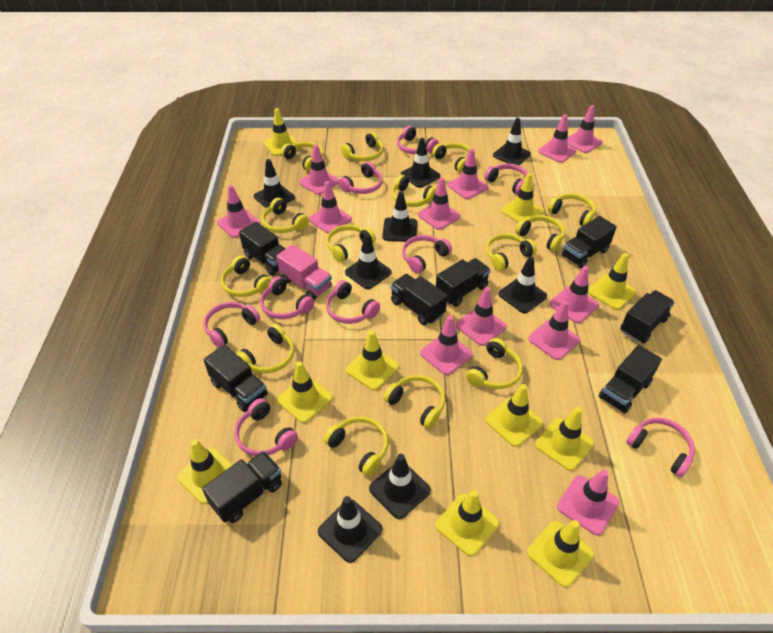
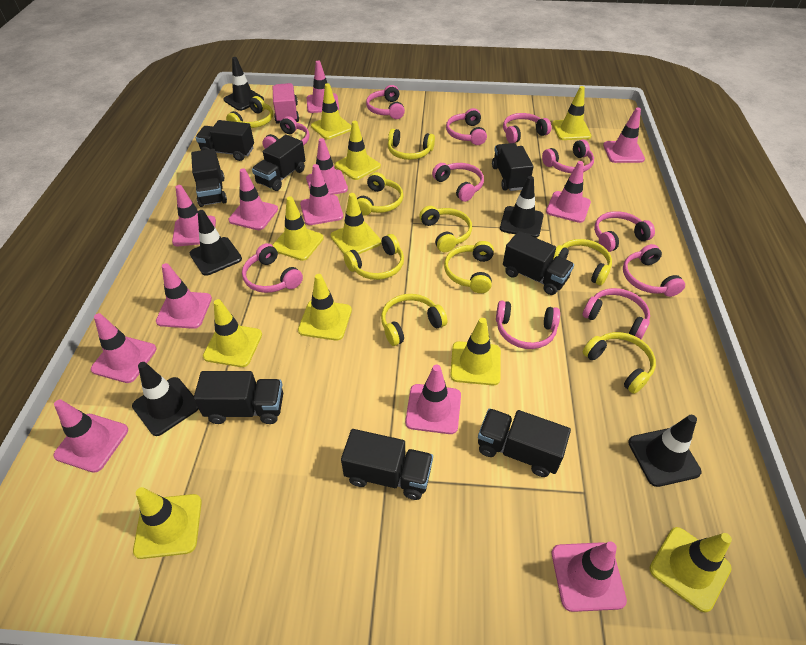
black traffic cone: [254,159,295,209] [318,496,382,563] [345,234,392,289] [369,454,431,519] [382,191,418,242] [401,138,441,188] [493,118,531,165] [498,256,547,313] = 8 -> [132,362,199,436] [190,210,242,276] [223,57,264,111] [500,176,544,238] [628,415,701,487] = 5
pink headphones: [204,302,260,348] [235,398,298,456] [260,276,314,319] [326,280,380,324] [338,162,383,194] [397,126,439,154] [402,235,452,274] [485,164,528,195] [626,418,695,477] = 9 -> [242,243,303,293] [262,116,310,149] [366,85,405,119] [432,163,484,202] [446,108,487,145] [496,301,560,349] [503,113,551,143] [542,139,594,173] [583,288,650,339] [594,211,655,252] [623,244,685,297] = 11
yellow headphones: [221,256,272,297] [237,324,294,373] [262,198,309,233] [281,142,323,172] [323,417,388,476] [326,225,376,262] [341,132,383,161] [383,375,445,429] [392,175,436,207] [432,143,472,173] [466,338,523,389] [486,233,537,271] [516,215,565,252] [548,193,596,226] = 14 -> [226,96,273,128] [344,234,404,280] [357,172,403,216] [381,294,447,346] [388,129,435,160] [419,206,472,252] [444,241,494,293] [553,239,612,285] [583,332,656,394] = 9

